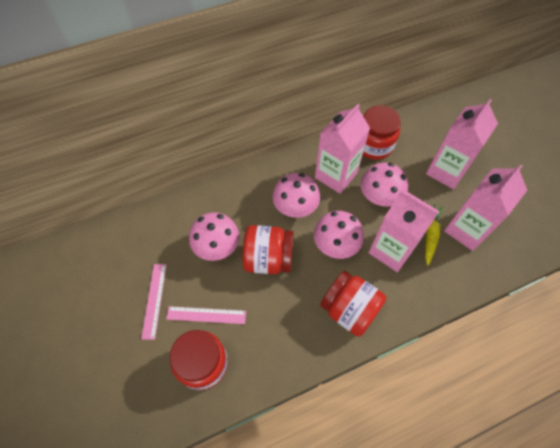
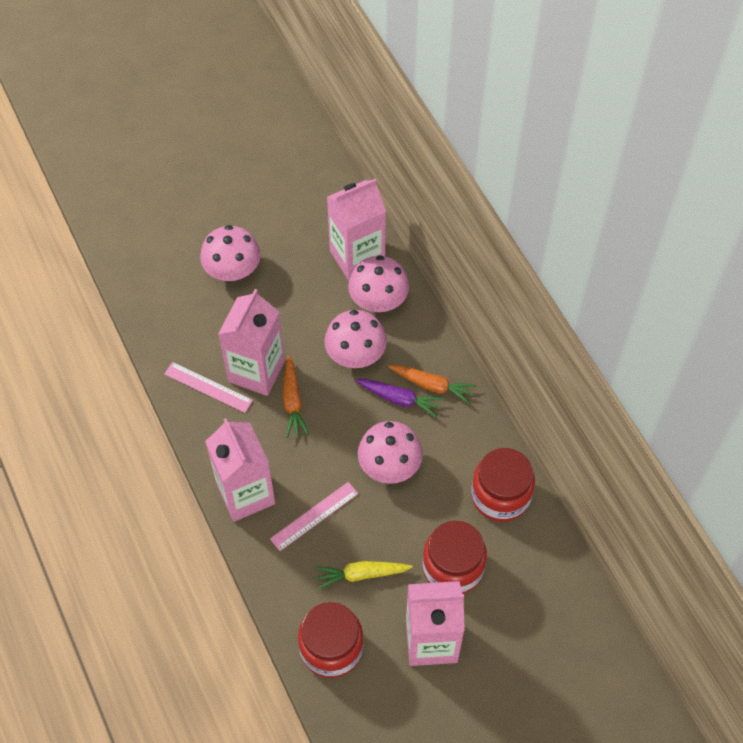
orange carrot: none = 0 -> [282,356,309,438] [388,365,476,404] = 2
purple carrot: none = 0 -> [355,379,443,417] = 1
red jar: [170,330,228,390] [243,225,294,274] [320,271,386,337] [363,105,401,160] = 4 -> [298,602,364,678] [422,521,487,594] [471,448,535,522] = 3

